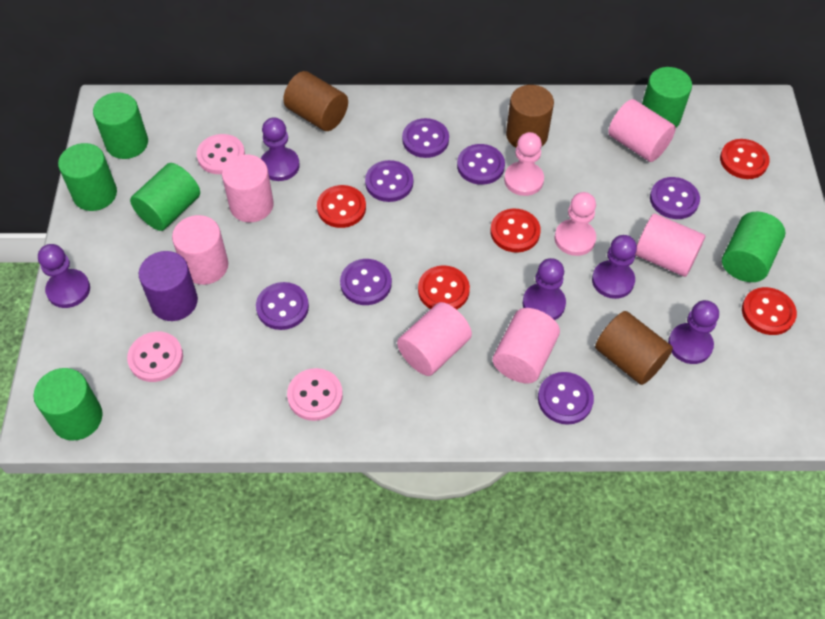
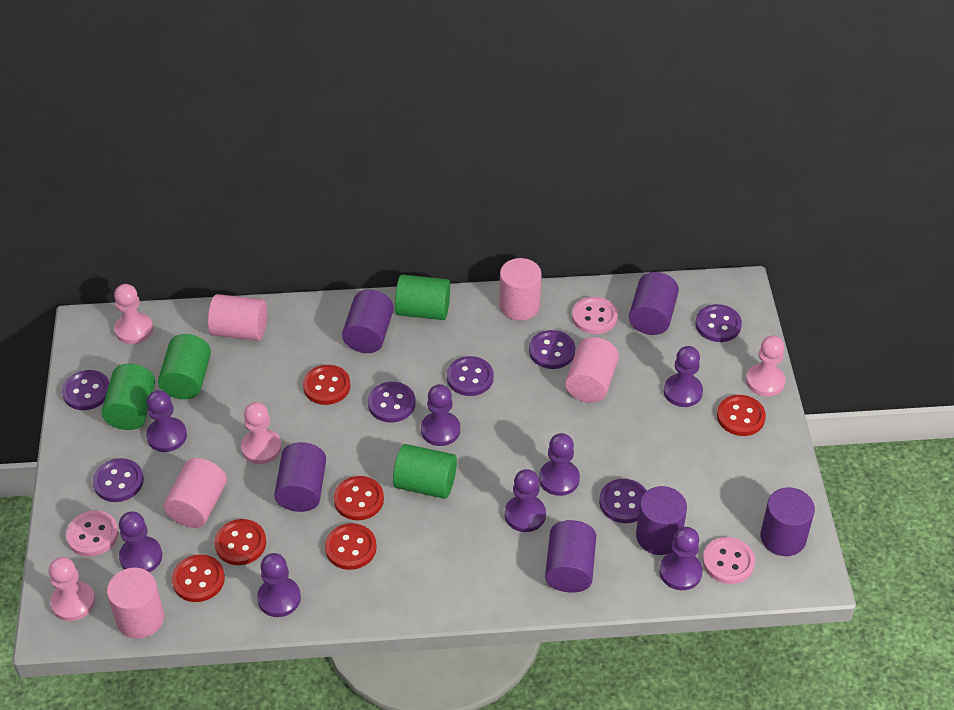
brown cylinder: [283,71,348,131] [506,85,554,148] [595,311,673,385] = 3 -> none = 0
green cylinder: [33,368,103,440] [58,143,117,211] [93,92,148,159] [130,163,200,231] [642,67,692,128] [722,212,785,282] = 6 -> [102,364,155,430] [158,334,211,399] [393,444,457,499] [395,274,450,320] = 4
pink cylinder: [172,215,228,285] [222,154,274,222] [397,302,472,376] [493,308,560,383] [608,99,676,162] [635,213,705,277] = 6 -> [107,568,164,639] [163,458,227,528] [208,294,267,341] [499,258,542,321] [565,337,619,403] = 5
pink pawn: [504,132,544,196] [555,192,596,256] = 2 -> [49,557,95,621] [114,284,153,344] [241,402,282,464] [746,335,786,396] = 4
purple cylinder: [139,251,198,321] = 1 -> [274,442,326,512] [342,290,394,353] [545,520,596,593] [629,272,679,335] [636,486,687,555] [761,487,815,556] = 6
purple pawn: [38,244,90,308] [261,117,300,181] [523,258,566,320] [592,235,637,299] [668,300,719,364] = 5 -> [119,512,162,572] [146,390,187,452] [257,553,301,617] [421,384,460,446] [505,469,546,532] [539,433,580,496] [659,527,703,590] [664,346,703,407] = 8
red button: [317,185,366,228] [418,265,470,310] [490,209,541,253] [720,139,770,179] [742,287,797,335] = 5 -> [172,554,225,602] [214,519,266,565] [303,365,351,405] [325,523,377,570] [334,476,384,520] [717,395,766,436] = 6

